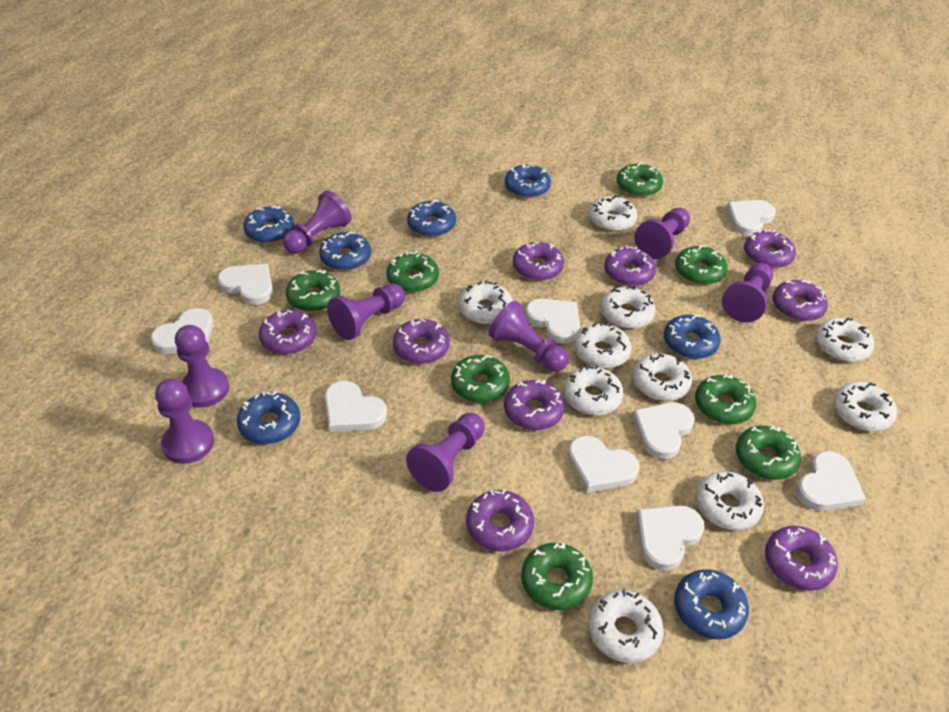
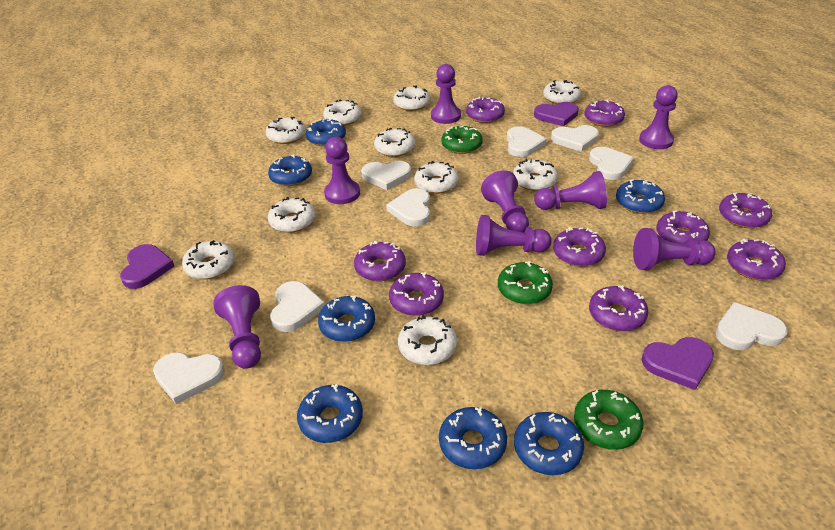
green donut: [286,270,340,312] [386,251,439,293] [451,355,510,403] [521,543,593,610] [617,163,663,197] [675,245,727,285] [695,374,756,424] [736,426,801,480] = 8 -> [441,126,483,154] [498,261,553,304] [574,390,644,450] = 3
purple heart: none = 0 -> [120,244,174,289] [534,102,579,127] [642,337,714,390] = 3
white heart: [151,308,214,354] [217,264,273,305] [325,381,387,432] [525,299,580,344] [568,436,640,493] [632,402,695,459] [636,505,705,571] [726,200,776,236] [796,451,866,511] = 9 -> [153,352,225,404] [270,281,325,332] [361,161,411,190] [386,188,430,227] [507,126,547,157] [551,125,599,152] [589,147,634,180] [716,302,787,350] = 8

